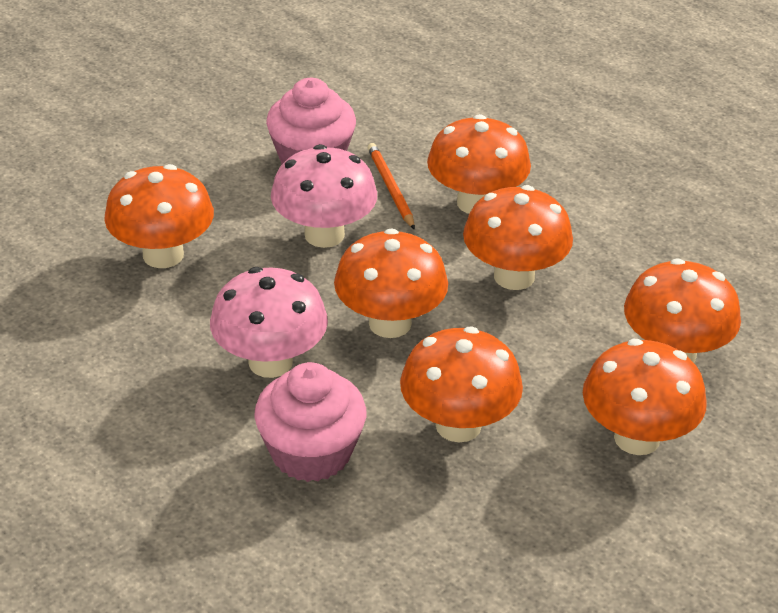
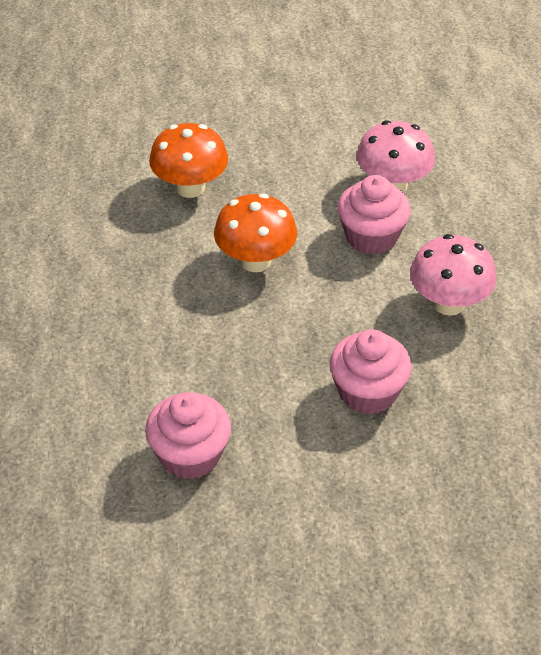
orange mushroom: [104,164,214,268] [334,228,448,338] [400,327,523,442] [427,114,531,214] [463,185,573,290] [583,339,707,455] [624,258,741,363] = 7 -> [149,123,228,198] [214,193,297,272] = 2
orange pencil: [368,143,415,230] = 1 -> none = 0
pink cupcake: [254,362,366,482] [266,78,356,164] = 2 -> [145,392,231,479] [330,329,412,414] [337,175,411,254] = 3

